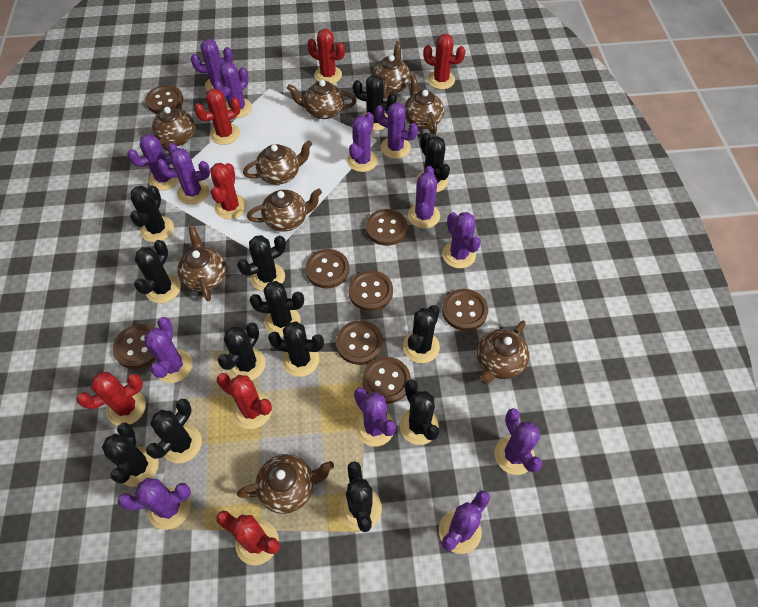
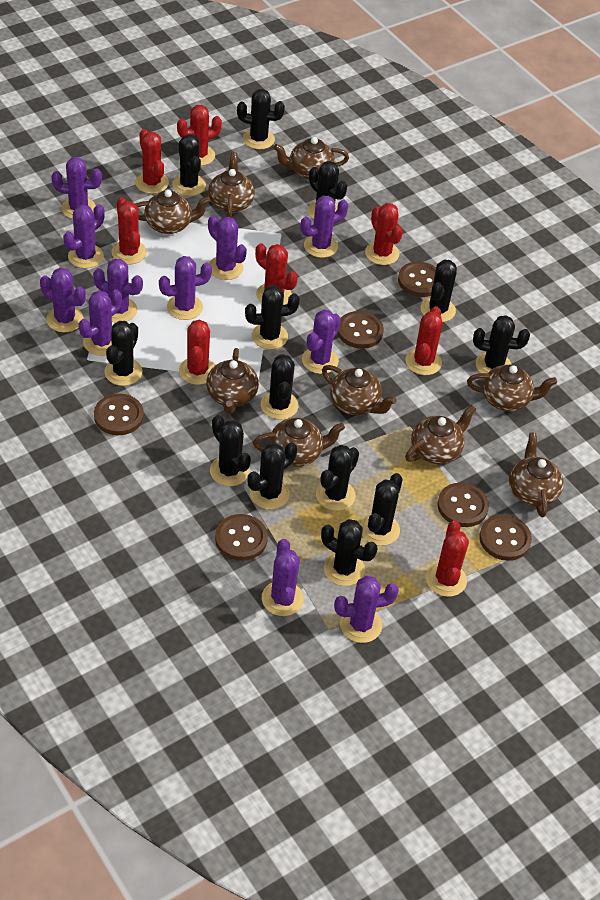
brown button: [113,324,155,369] [145,85,184,114] [305,249,349,288] [336,320,383,365] [348,270,393,311] [362,357,411,404] [366,209,408,246] [442,289,488,331] = 8 -> [94,394,144,435] [215,514,268,561] [337,311,384,349] [398,262,436,297] [437,483,489,527] [479,515,532,561] = 6
purple cactus: [118,478,191,530] [127,134,179,191] [144,317,192,383] [157,148,210,205] [191,39,233,91] [213,62,252,118] [347,112,378,172] [354,388,396,446] [375,102,418,159] [408,166,440,229] [439,491,490,554] [442,212,481,269] [494,408,543,475] = 13 -> [40,267,86,332] [51,157,102,219] [63,204,105,268] [79,289,122,356] [93,259,143,323] [159,256,212,320] [208,215,247,280] [262,539,304,616] [300,196,348,258] [302,310,341,374] [334,576,399,643] = 11
red cactus: [76,372,146,426] [194,89,241,145] [210,163,247,219] [216,511,280,565] [217,373,272,429] [307,29,345,84] [423,34,465,89] = 7 -> [112,197,147,264] [135,129,169,194] [177,105,222,166] [179,320,215,385] [255,243,298,305] [365,203,403,265] [406,306,443,375] [426,521,469,597] = 8

